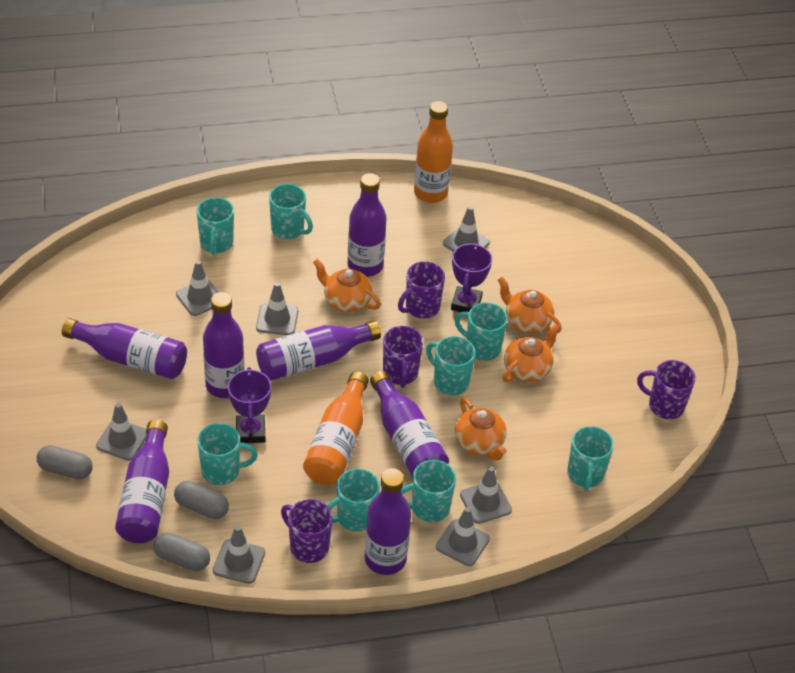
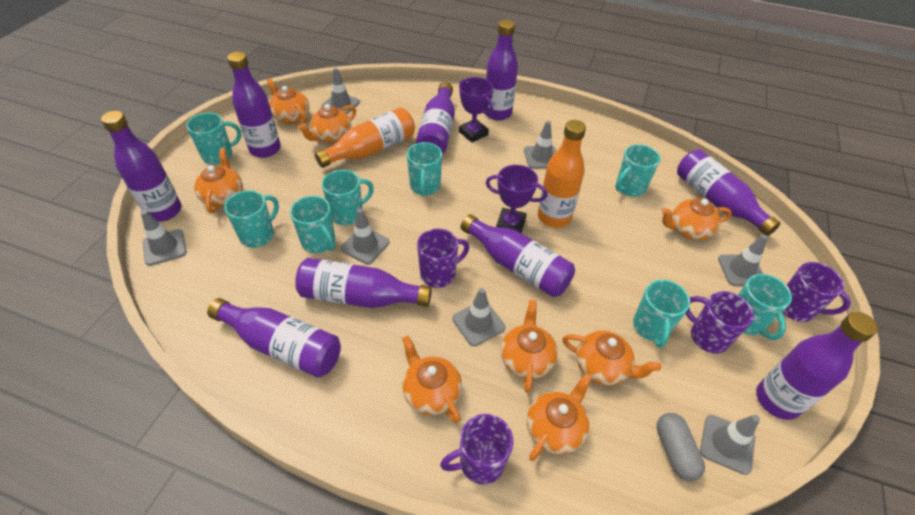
grey capsule: [37,445,93,479] [153,532,210,571] [174,481,229,519] = 3 -> [656,413,705,481] = 1
orange teapot: [313,259,381,312] [455,398,507,461] [498,277,562,333] [502,323,560,382] = 4 -> [194,148,243,213] [267,78,309,124] [298,104,356,143] [402,336,462,423] [501,300,558,393] [527,373,592,461] [562,331,661,385] [661,198,732,240] = 8
purple bottle: [62,318,187,379] [115,420,169,543] [203,292,244,398] [256,321,381,381] [348,173,387,277] [365,468,411,575] [370,371,449,477] = 7 -> [101,111,181,222] [207,298,341,378] [227,52,281,158] [295,258,432,308] [416,82,455,154] [461,214,575,297] [485,20,518,121] [677,149,781,236] [756,312,878,420] = 9

